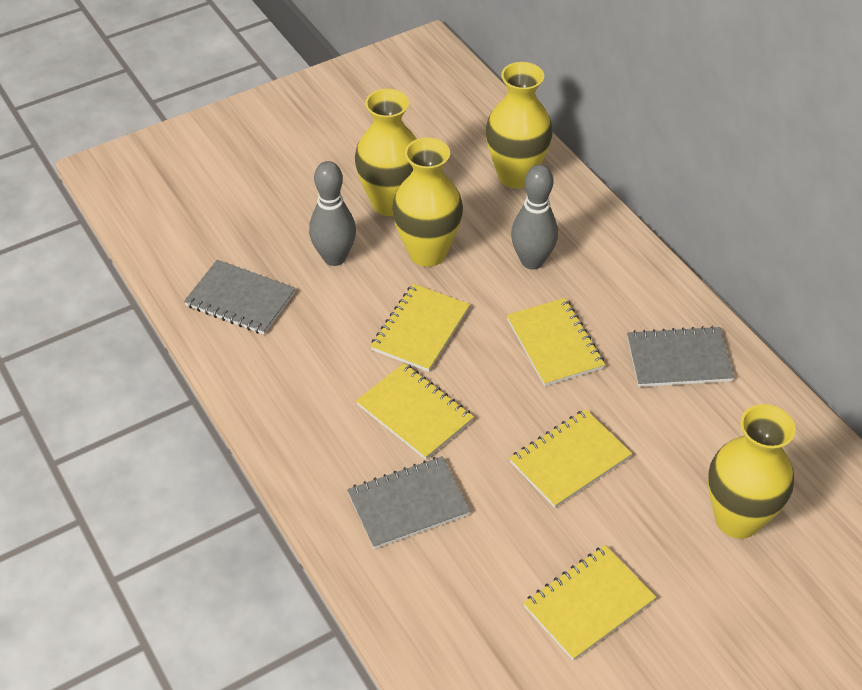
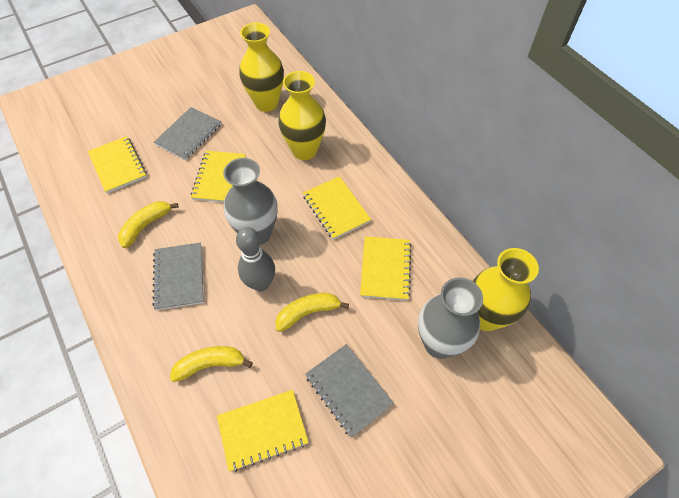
grey bowling pin: [309,161,356,266] [511,165,558,270] = 2 -> [236,227,275,291] = 1
grey vase: none = 0 -> [223,158,277,245] [418,277,483,359] = 2
yellow banana: none = 0 -> [118,201,179,248] [170,346,253,382] [275,293,349,332] = 3
yellow vase: [355,89,417,216] [392,137,463,267] [486,62,553,189] [708,404,796,539] = 4 -> [239,23,284,112] [278,71,326,160] [473,248,539,331] = 3

